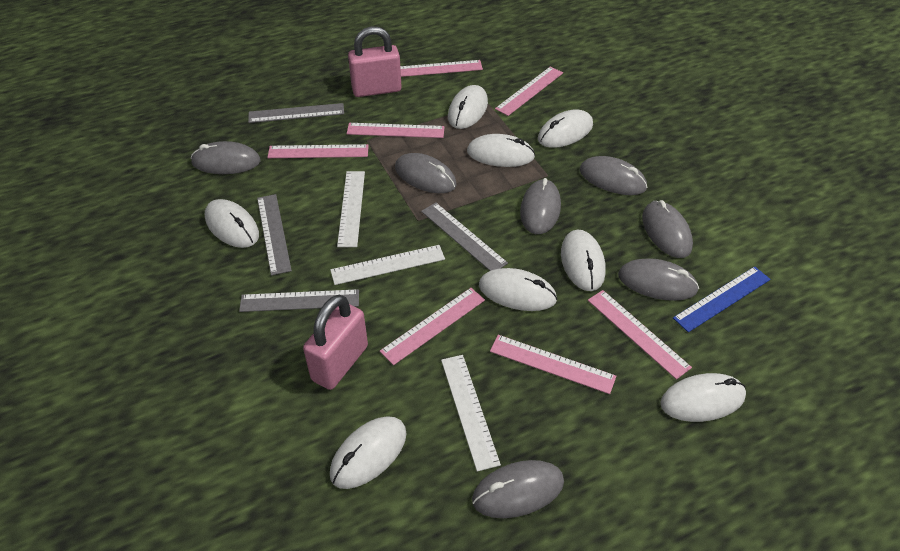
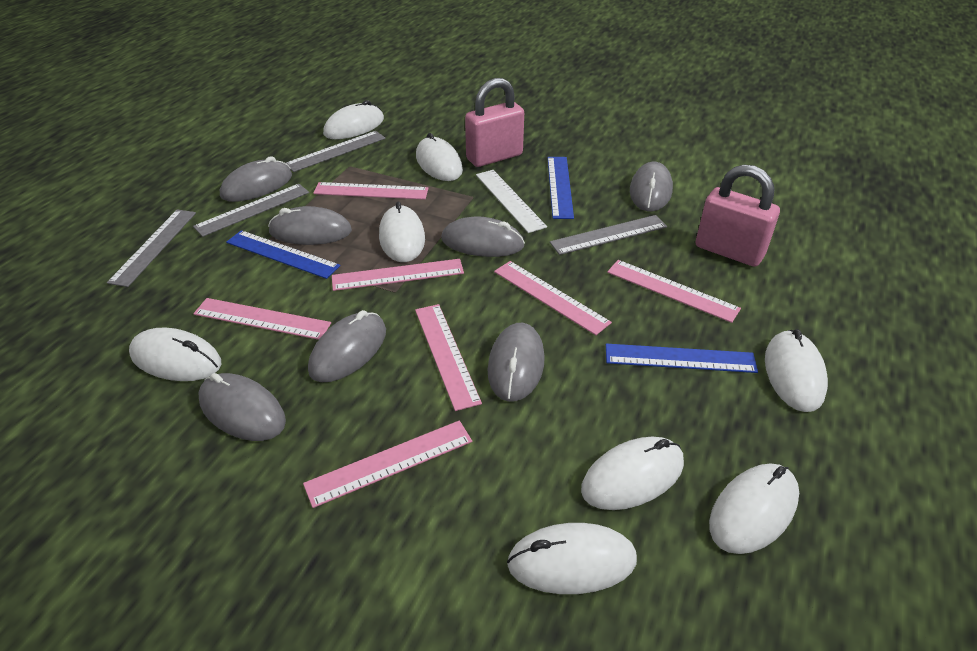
blue ruler: [673,266,771,332] = 1 -> [226,230,340,279] [548,157,574,219] [606,344,758,373] = 3
white ruler: [330,245,445,285] [337,171,365,247] [441,355,501,472] = 3 -> [476,170,547,233] = 1

